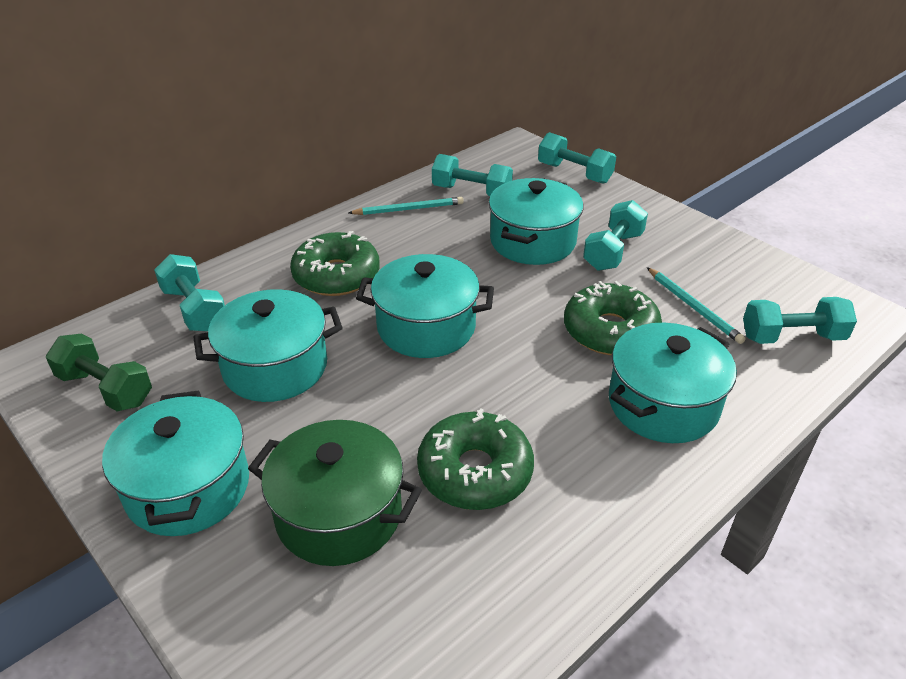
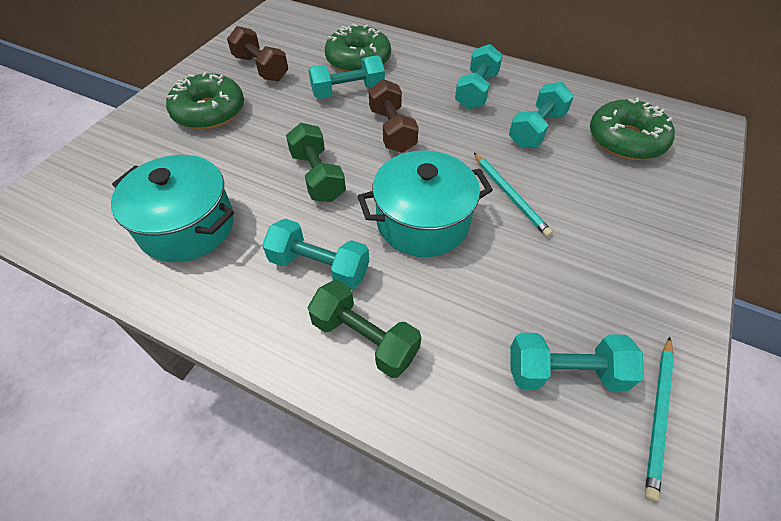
brown dumbbell: none = 0 -> [227,26,288,81] [368,79,419,153] = 2
green dumbbell: [46,334,152,411] = 1 -> [286,123,346,202] [307,280,421,378] = 2
green pot: [248,420,422,566] = 1 -> none = 0
turquoise pot: [102,390,249,536] [193,289,343,402] [356,254,494,358] [489,178,584,265] [609,323,737,443] = 5 -> [111,155,234,262] [357,151,493,257] = 2

